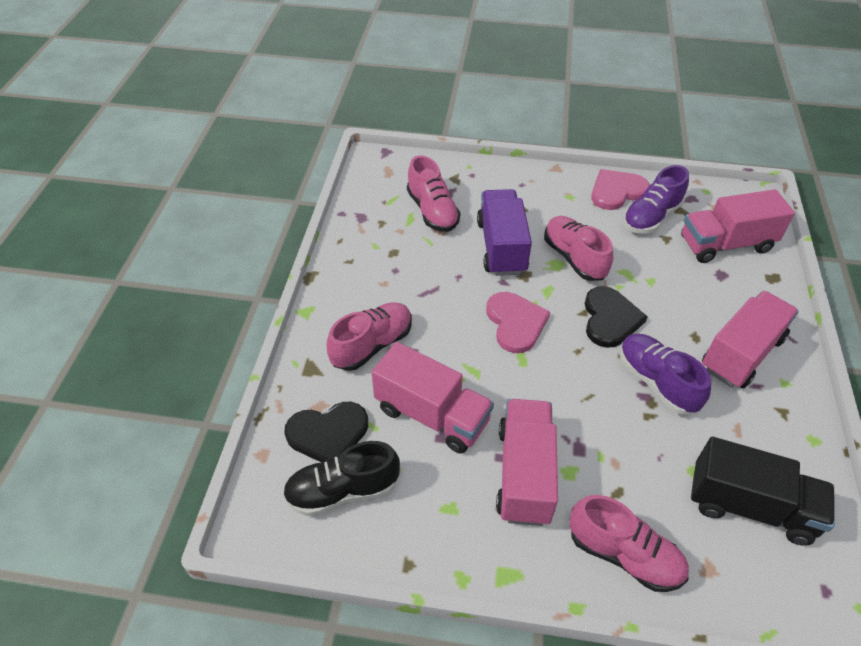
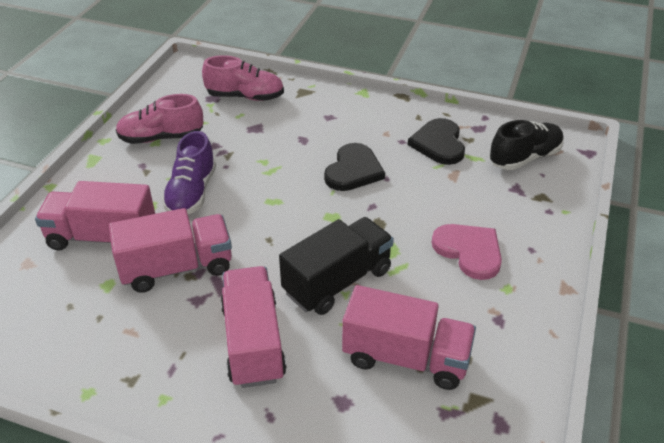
pink heart: [486,292,550,353] [591,169,650,210] = 2 -> [431,224,502,280] = 1
pink shoe: [327,302,412,371] [407,155,460,232] [544,216,613,281] [569,495,689,592] = 4 -> [116,94,203,144] [202,55,284,101] = 2
purple shoe: [619,334,711,414] [623,165,689,234] = 2 -> [162,131,216,214] = 1
purple truck: [477,189,532,276] = 1 -> none = 0

